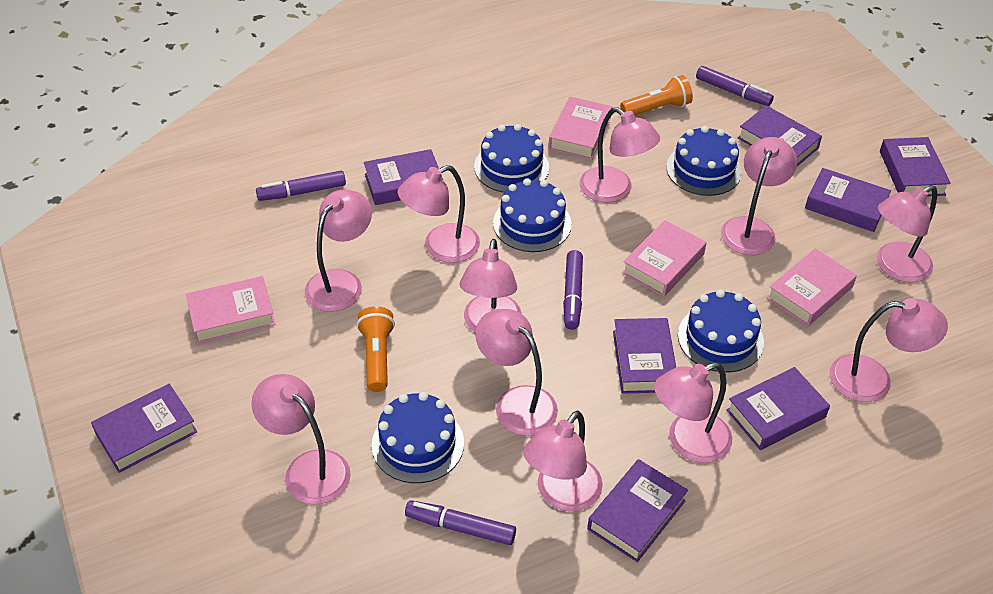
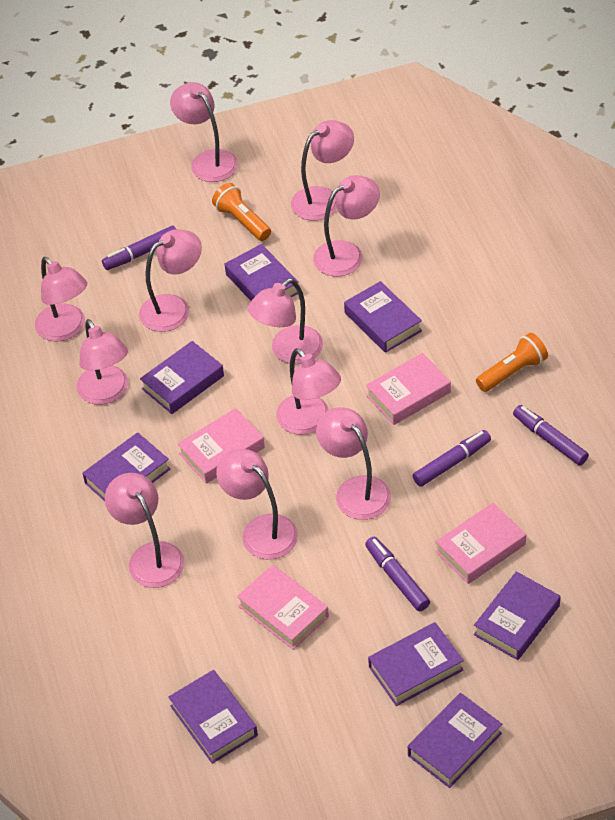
blue cake: [372,392,464,483] [474,124,549,193] [493,178,572,252] [666,126,742,196] [678,289,764,372] = 5 -> none = 0

